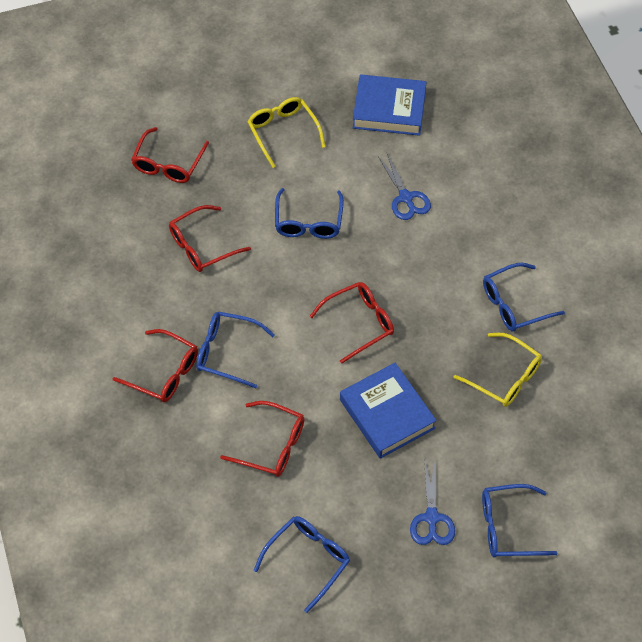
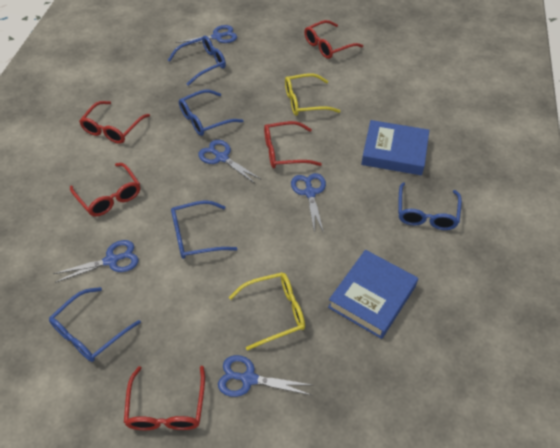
blue scissors: [378,153,431,220] [410,457,455,545] = 2 -> [53,240,139,283] [176,25,237,46] [198,140,261,183] [218,355,312,397] [291,173,326,234] = 5

